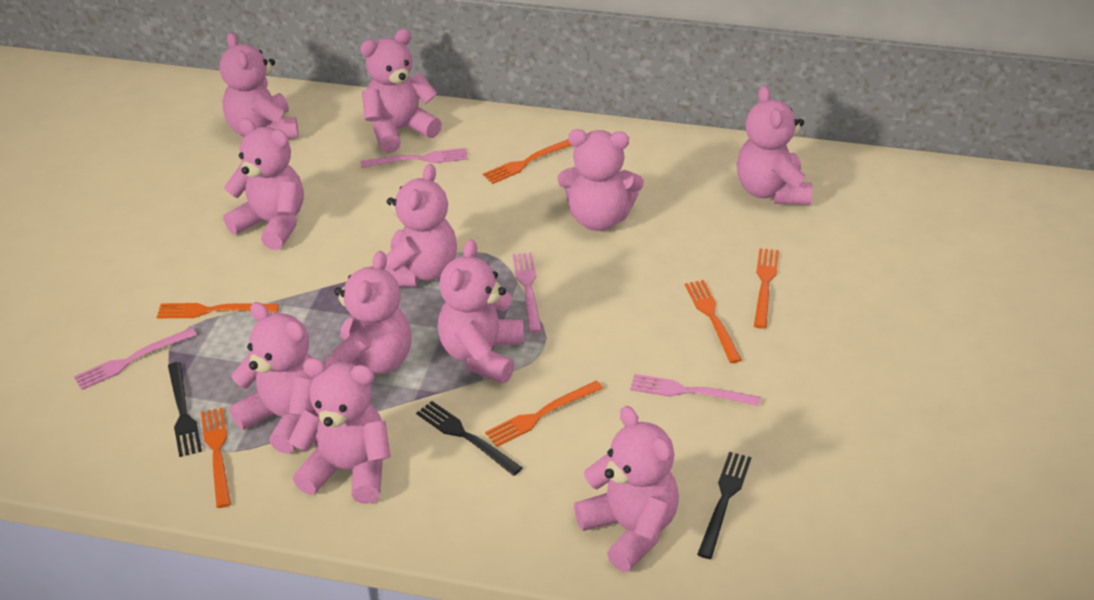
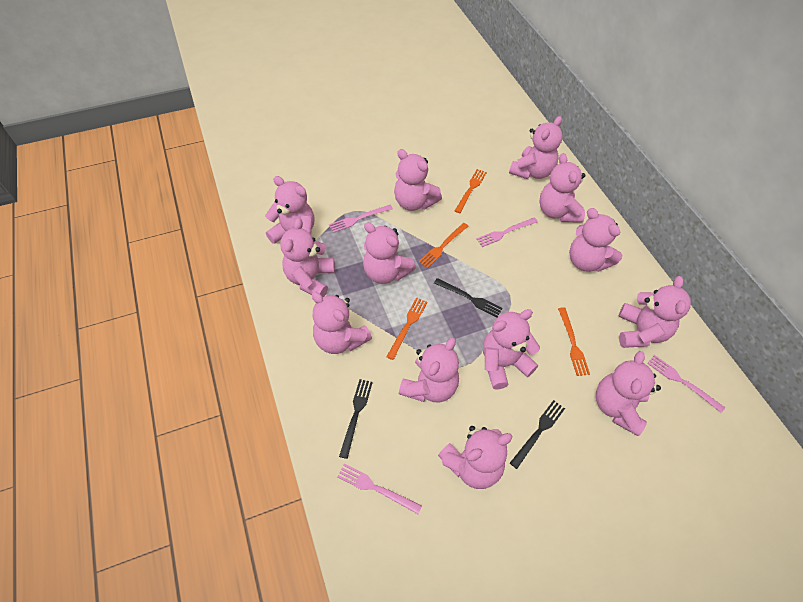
orange fork: [157,303,279,319] [201,407,231,508] [483,139,572,184] [485,381,603,447] [685,280,742,363] [754,248,779,329] = 6 -> [386,297,428,360] [419,223,469,268] [455,169,487,213] [558,307,590,376] = 4
pink teddy bear: [219,33,299,139] [223,118,304,250] [230,302,314,454] [288,358,391,504] [325,251,412,374] [360,29,442,153] [385,164,457,287] [438,239,524,384] [558,129,644,231] [574,406,679,572] [737,86,812,205] = 11 -> [265,176,315,244] [280,218,335,297] [312,292,372,354] [363,222,416,284] [394,149,442,211] [399,338,459,403] [438,426,513,489] [483,309,540,390] [509,116,562,179] [539,153,586,223] [569,208,622,272] [596,351,661,436] [619,276,691,348] = 13

